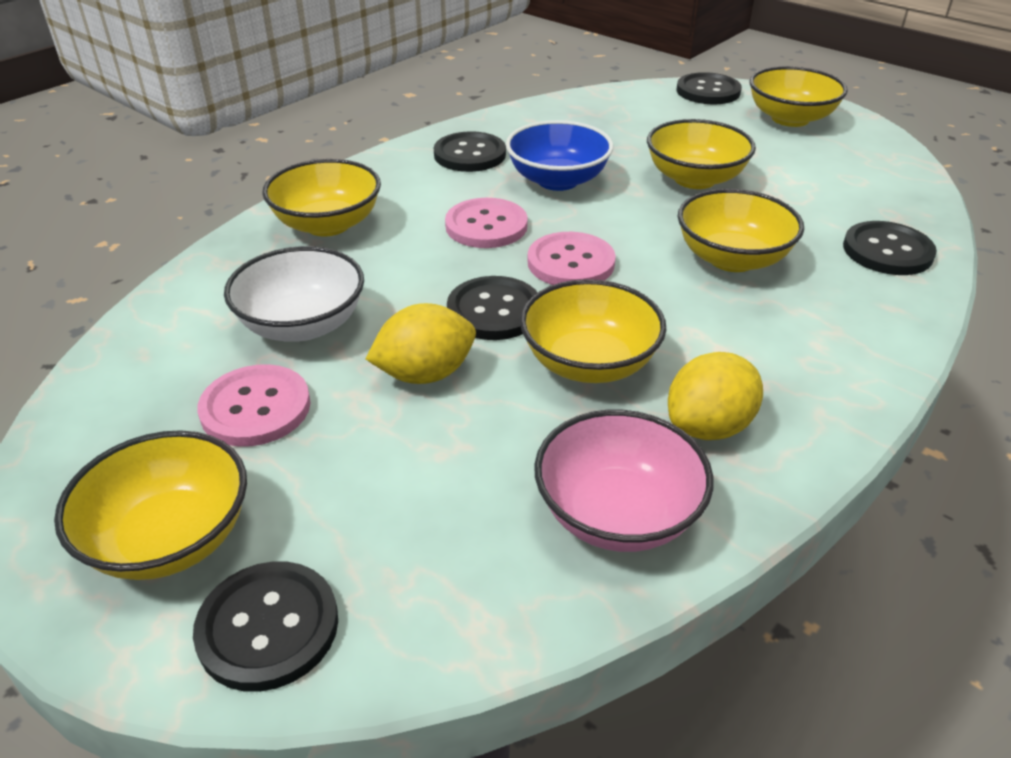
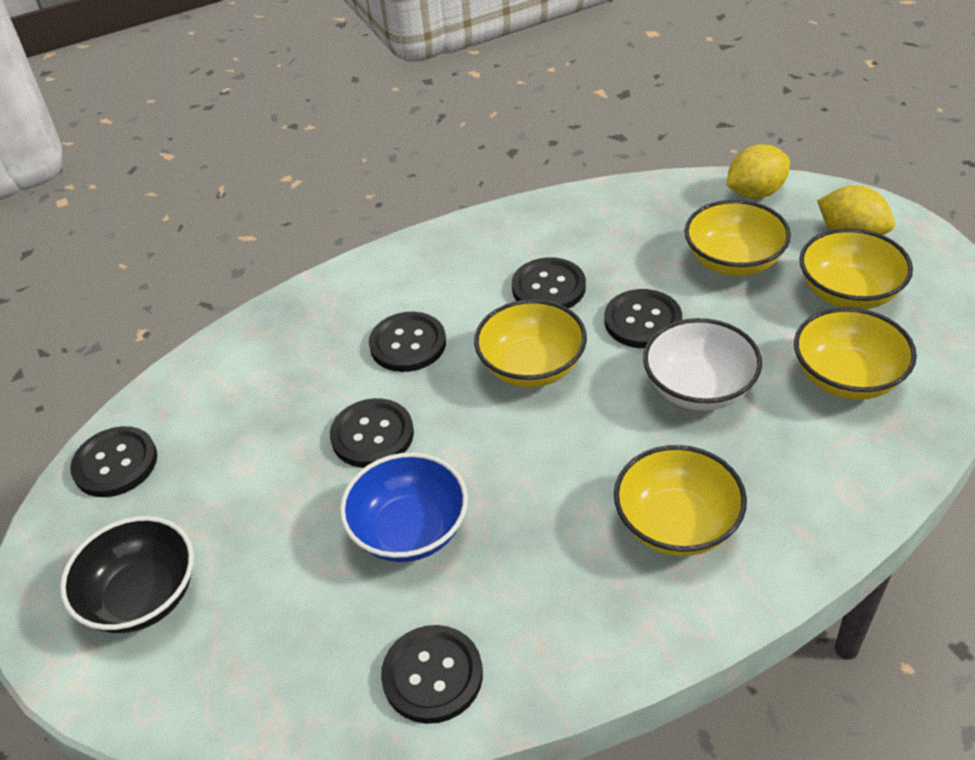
black bowl: none = 0 -> [60,516,194,633] = 1
black button: [193,561,338,692] [434,131,506,172] [447,276,538,340] [677,72,742,104] [843,221,937,275] = 5 -> [70,426,157,497] [330,398,414,468] [369,312,446,372] [381,625,483,724] [512,257,586,309] [604,289,682,348] = 6
pink bowl: [534,410,714,552] = 1 -> none = 0
pink button: [197,364,310,447] [445,198,528,248] [527,232,616,285] = 3 -> none = 0
yellow bowl: [54,430,247,580] [262,159,381,236] [520,279,666,383] [647,119,756,189] [678,189,804,272] [750,66,848,127] = 6 -> [474,299,587,387] [614,445,747,556] [684,200,791,276] [794,307,917,400] [799,228,913,309] = 5

